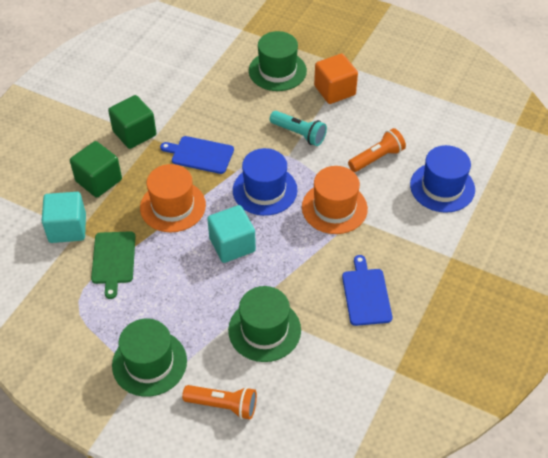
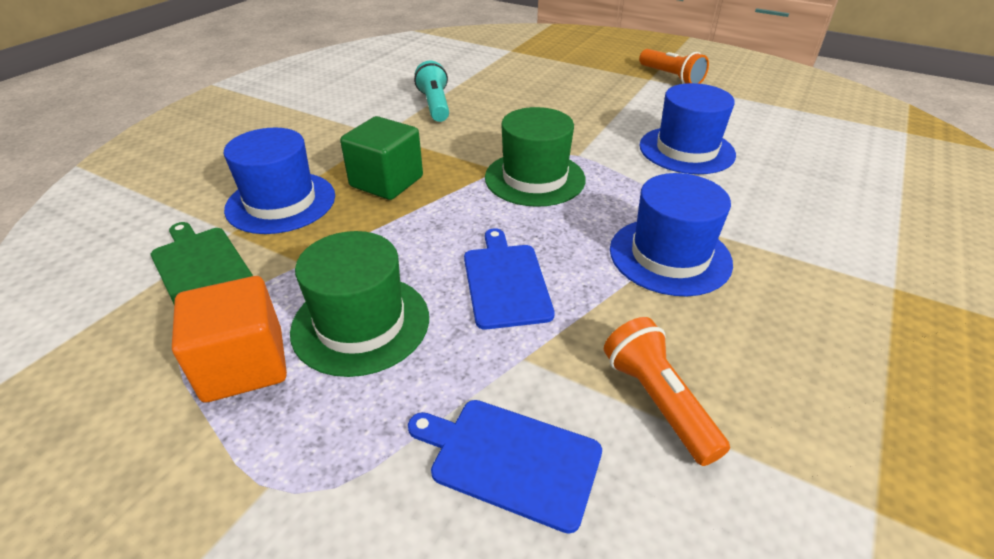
blue hat: [233,148,297,216] [410,145,475,213] = 2 -> [224,128,335,234] [610,173,733,296] [639,83,736,174] = 3
green cube: [70,141,122,198] [108,95,156,149] = 2 -> [340,116,423,200] = 1
green hat: [112,319,187,397] [228,286,301,362] [249,31,307,91] = 3 -> [290,231,429,377] [485,107,586,207] = 2
orange hat: [140,164,206,232] [302,166,368,234] = 2 -> none = 0
turquoise cube: [42,192,86,243] [207,205,256,263] = 2 -> none = 0

